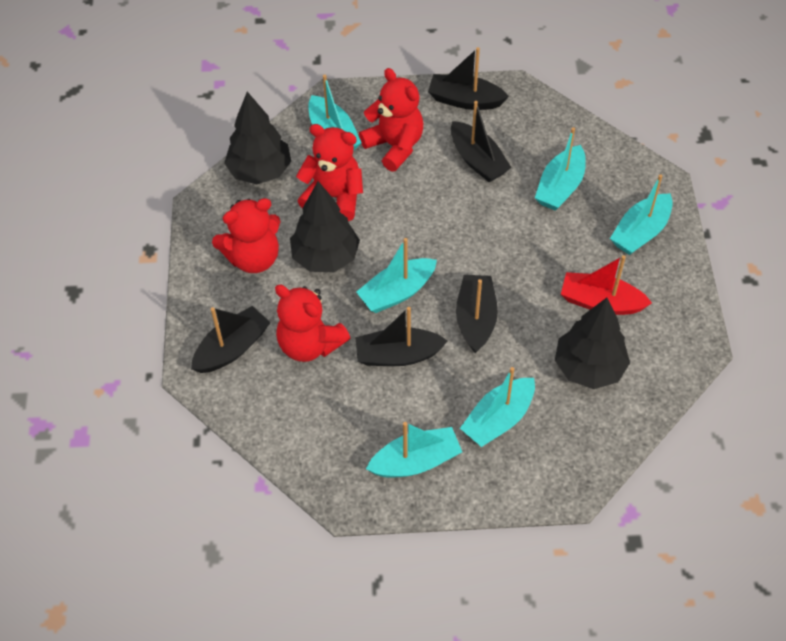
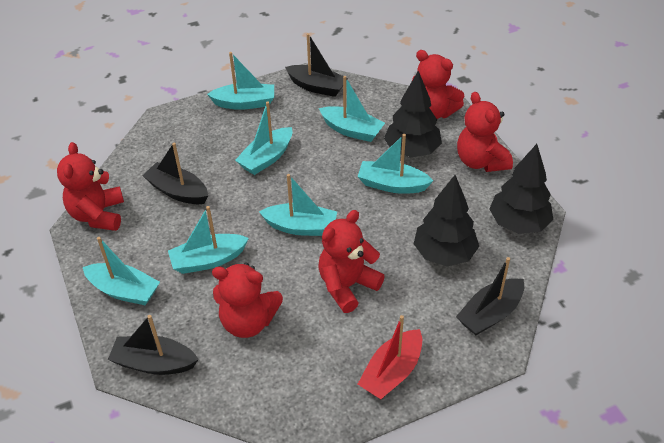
black boat: [191,306,271,373] [355,307,448,366] [428,47,509,110] [451,101,512,182] [456,275,498,353] = 5 -> [108,315,199,375] [142,142,208,204] [285,33,348,97] [456,257,524,335] = 4
red teddy bear: [212,198,281,273] [275,285,350,362] [296,124,363,221] [359,68,423,171] = 4 -> [57,142,124,231] [212,263,283,338] [318,210,385,313] [412,50,464,119] [457,92,513,172] = 5
turquoise boat: [308,75,361,151] [356,238,437,313] [366,422,462,478] [460,367,535,447] [535,127,586,211] [610,174,673,255] = 6 -> [83,237,160,305] [168,206,249,274] [207,52,274,110] [235,102,292,175] [259,174,337,236] [319,76,385,142] [357,134,433,194] = 7

